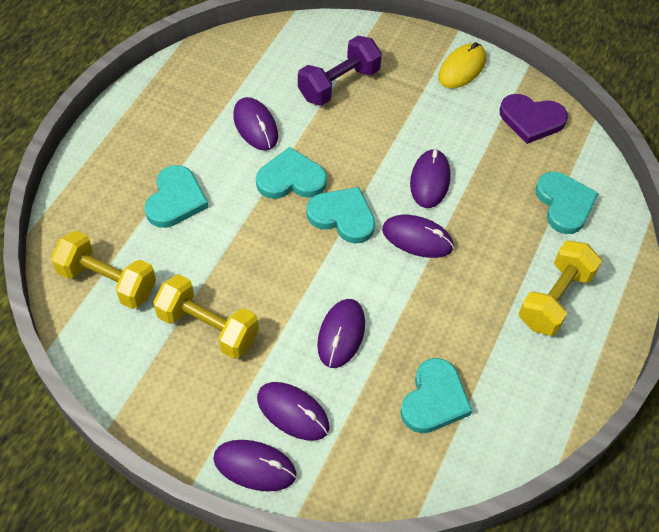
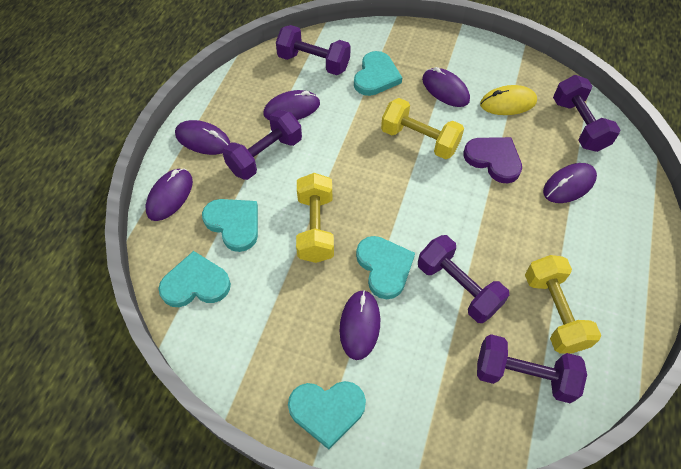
purple dumbbell: [298,36,382,106] = 1 -> [222,110,302,180] [276,25,350,75] [418,235,509,323] [477,334,587,403] [553,75,621,152] = 5

